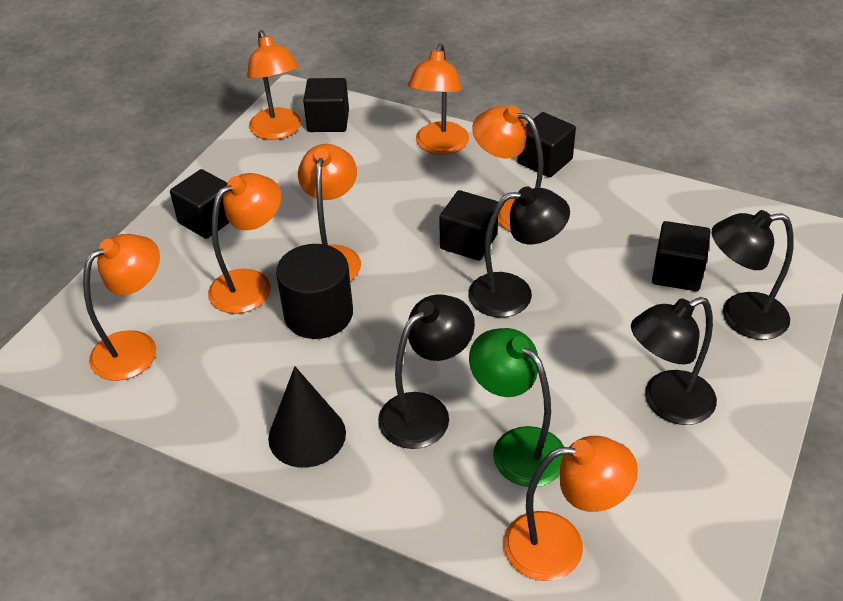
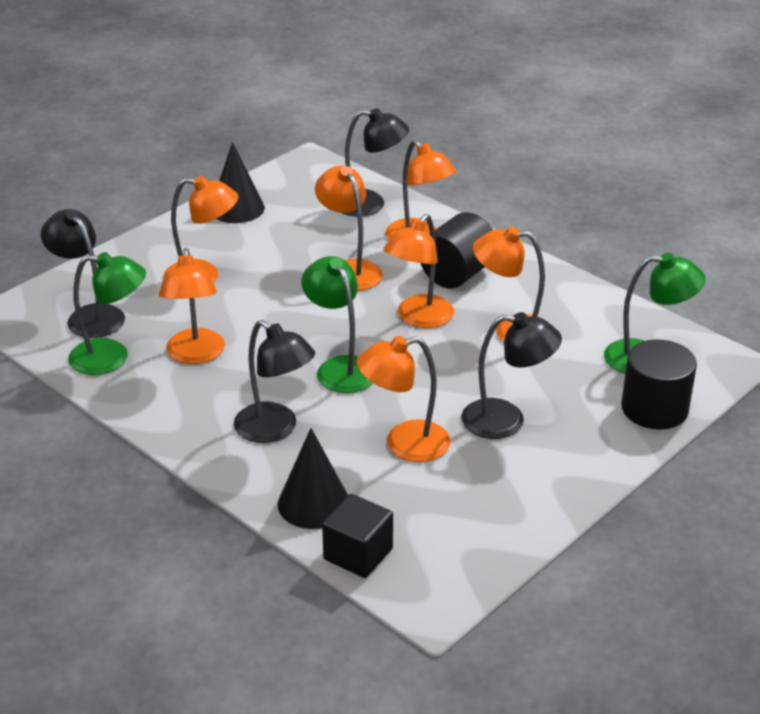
black cone: [268,366,346,468] = 1 -> [216,142,265,223] [278,428,348,529] = 2
black cube: [170,169,229,239] [303,78,349,132] [439,190,498,261] [517,112,576,178] [652,221,711,291] = 5 -> [322,494,393,578] = 1
black cylinder: [276,244,353,339] = 1 -> [421,212,493,288] [621,340,697,430] = 2
green lamp: [469,328,564,487] = 1 -> [68,252,146,375] [301,256,373,393] [604,253,706,374] = 3

